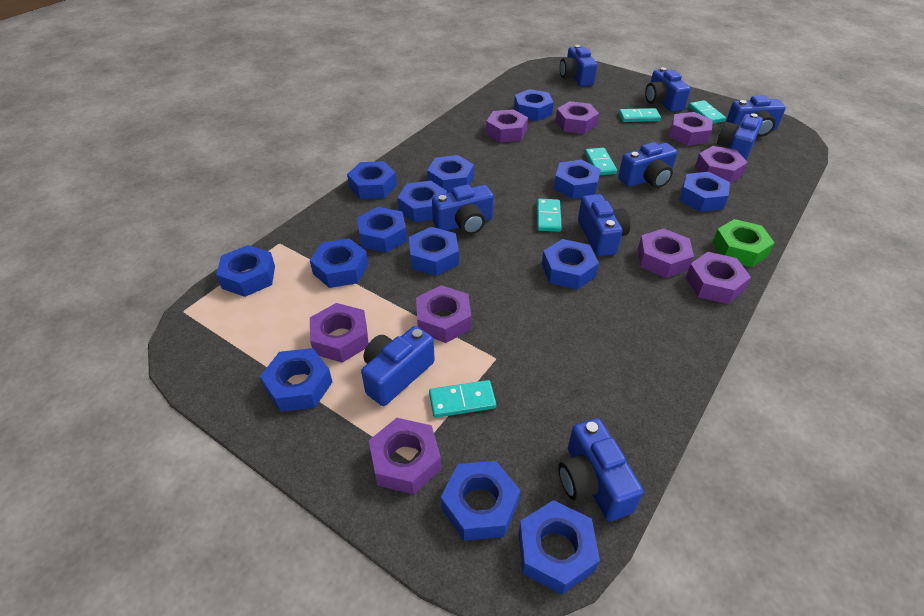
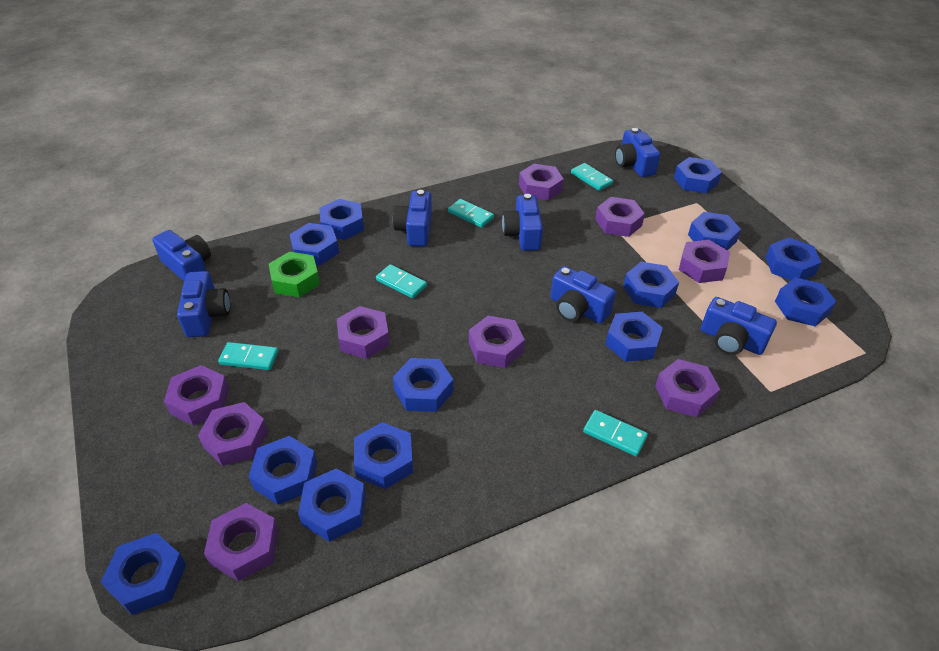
blue camera: [361,326,435,406] [432,185,494,235] [558,418,643,521] [560,45,597,87] [578,194,631,257] [618,142,677,188] [645,67,691,112] [717,113,763,160] [726,95,786,137] = 9 -> [152,230,211,282] [177,271,230,337] [393,190,432,246] [502,194,543,251] [550,266,616,324] [615,128,660,177] [701,297,777,355] = 7
blue nut: [216,245,275,297] [260,348,332,412] [310,238,368,288] [347,161,397,199] [357,207,407,253] [397,181,447,222] [409,227,459,276] [427,155,474,193] [441,461,520,541] [514,89,554,121] [519,500,600,594] [542,239,599,289] [554,160,601,199] [679,172,730,212] = 14 -> [101,533,186,615] [248,436,317,505] [289,223,339,265] [298,468,366,542] [319,199,364,240] [354,422,413,489] [393,358,453,412] [605,312,663,362] [623,262,679,308] [674,157,722,193] [688,212,741,251] [765,238,821,280] [775,277,836,327] = 13

